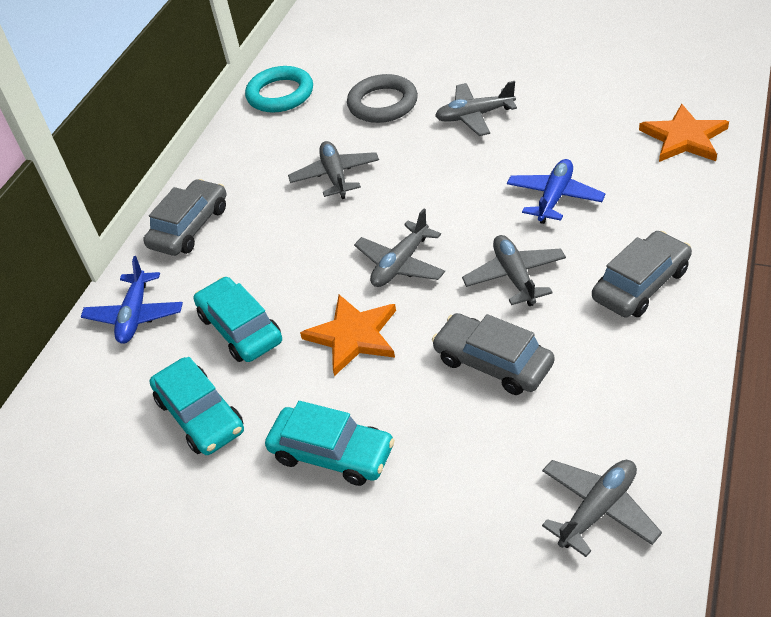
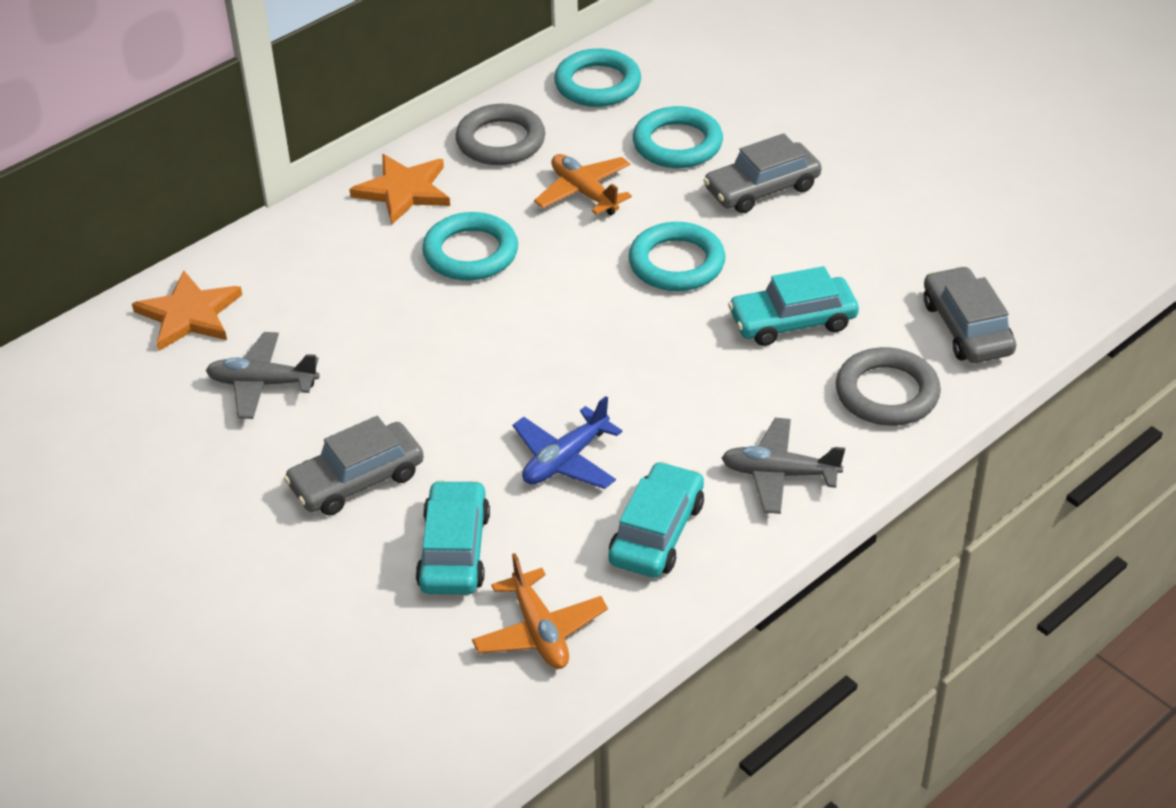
blue plane: [81,256,183,344] [507,159,606,224] = 2 -> [513,396,622,489] = 1
grey plane: [288,141,379,199] [354,209,445,287] [435,81,517,136] [462,235,566,306] [542,460,662,557] = 5 -> [206,332,320,419] [721,418,845,514] = 2
grey ring: [347,74,418,123] = 1 -> [456,104,545,165] [836,347,941,426] = 2
orange plane: none = 0 -> [472,553,608,669] [534,154,632,215] = 2
turquoise ring: [245,66,313,112] = 1 -> [422,212,518,281] [554,48,641,107] [629,222,725,291] [633,106,723,168] = 4

